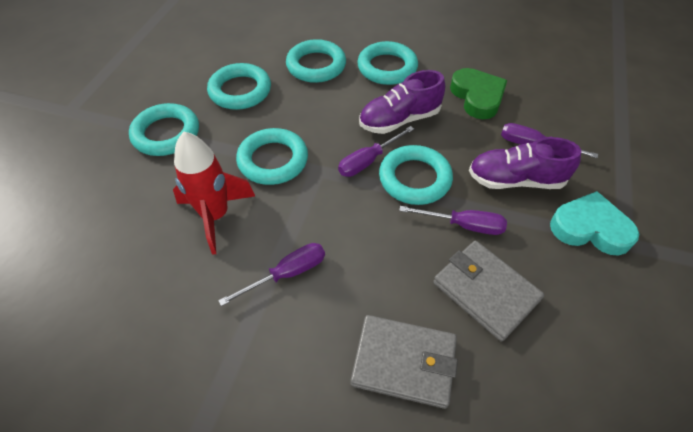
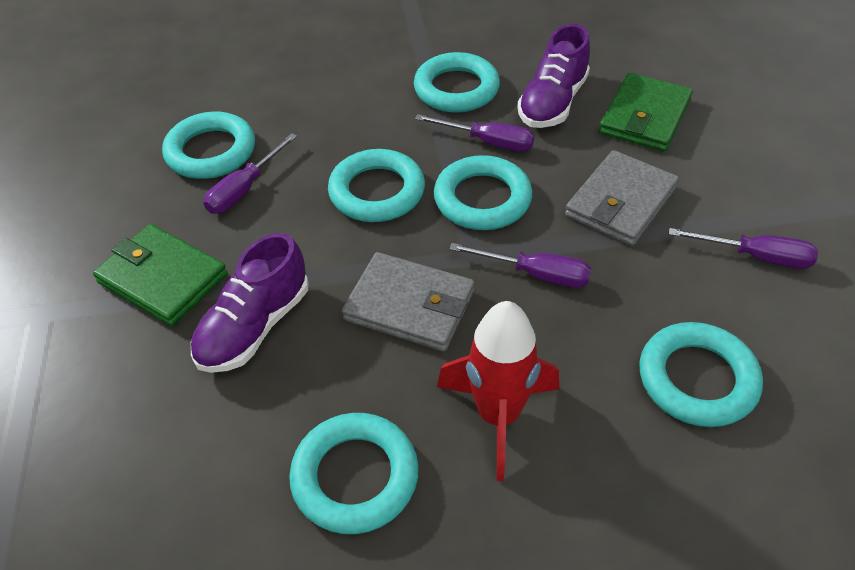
green heart: [450,68,507,119] = 1 -> none = 0
green wallet: none = 0 -> [93,224,228,326] [599,73,693,152] = 2
turquoise heart: [550,191,639,256] = 1 -> none = 0

